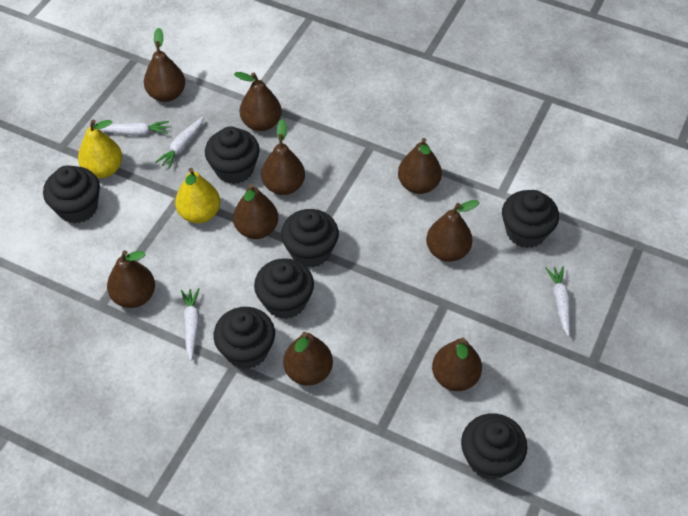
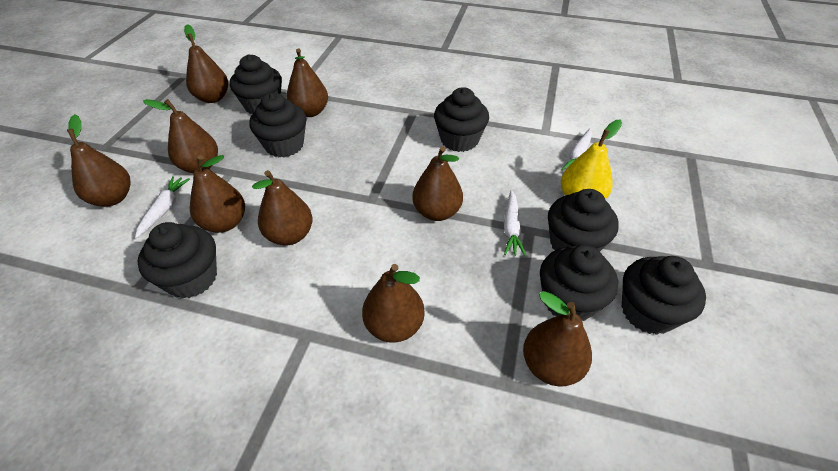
white carrot: [99,121,169,136] [155,117,204,169] [181,288,200,361] [545,266,570,337] = 4 -> [135,176,190,238] [504,190,526,256] [561,129,592,170] = 3
yellow pear: [78,120,122,178] [175,168,220,223] = 2 -> [561,119,622,199] = 1

